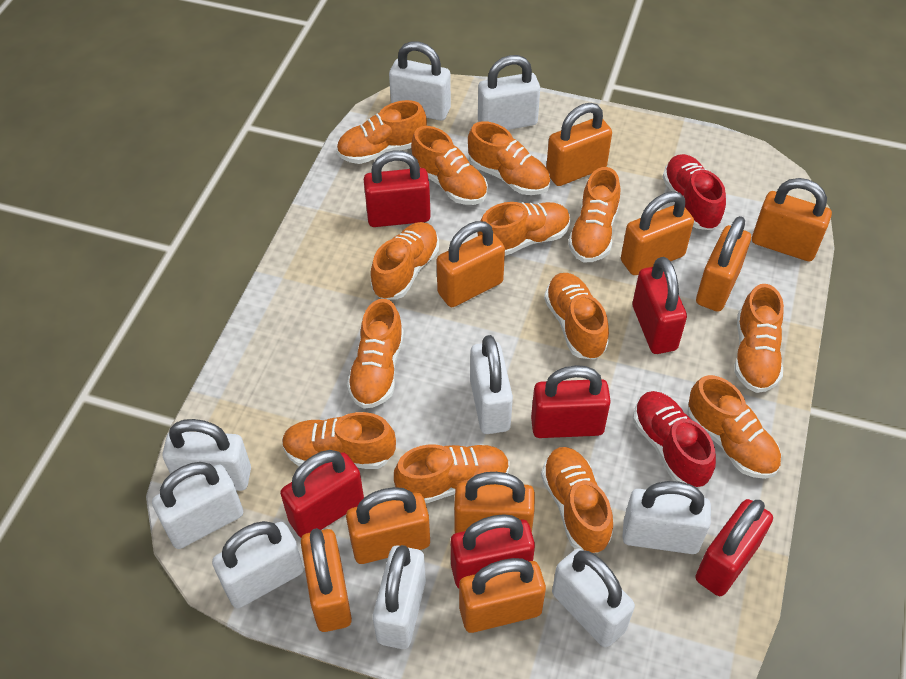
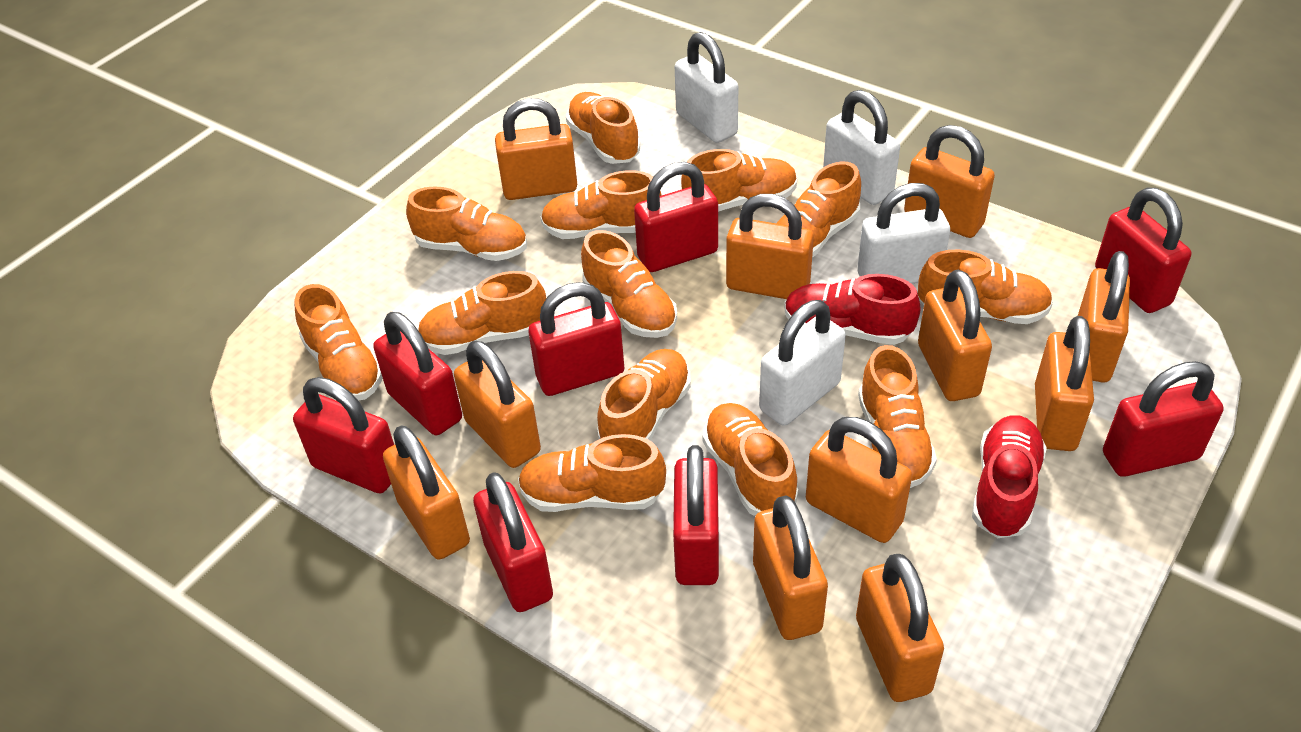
orange padlock: [301,528,352,632] [346,487,430,564] [437,221,505,307] [454,472,535,533] [459,558,546,633] [546,103,612,186] [621,191,694,275] [696,216,751,312] [752,178,832,261] = 9 -> [383,425,470,560] [454,341,541,468] [495,98,577,200] [726,194,814,299] [753,495,828,640] [806,417,912,543] [856,554,944,702] [904,125,995,238] [918,270,992,401] [1035,316,1094,451] [1078,251,1130,382] = 11
red padlock: [280,450,364,538] [364,150,431,227] [451,514,535,588] [531,365,611,438] [632,257,687,354] [695,499,773,596] = 6 -> [293,377,394,494] [373,312,462,435] [473,472,553,612] [529,282,625,396] [634,162,718,272] [673,445,719,585] [1095,188,1191,313] [1103,361,1224,477] = 8
white padlock: [152,462,243,549] [162,419,251,491] [212,521,304,608] [373,545,426,649] [389,41,451,121] [470,335,513,434] [478,55,540,130] [552,548,635,648] [622,481,711,554] = 9 -> [675,32,738,143] [759,300,846,426] [823,90,900,205] [857,183,950,284] = 4

